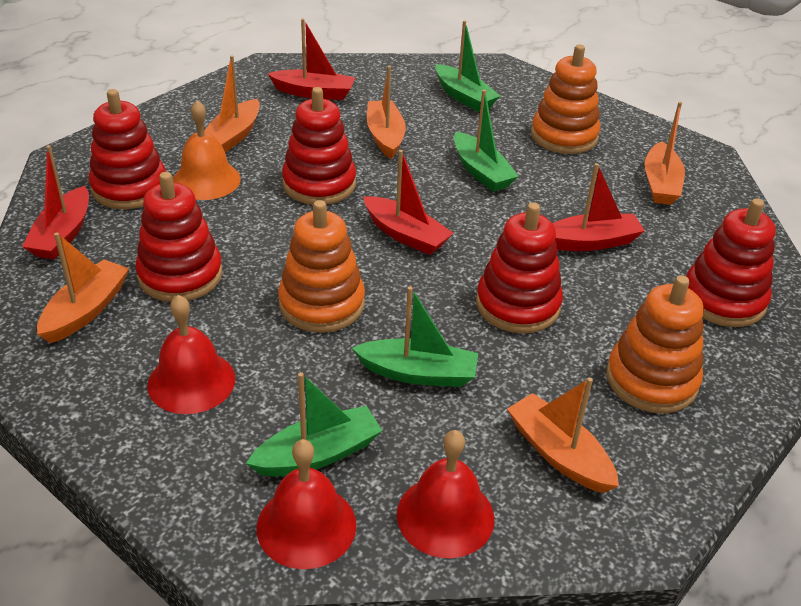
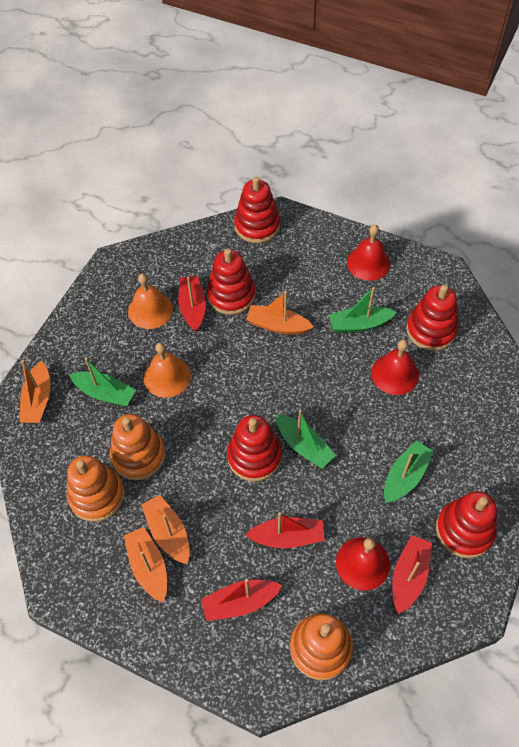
orange bell: [173,100,241,200] = 1 -> [128,273,173,329] [144,342,191,398] = 2
orange boat: [37,233,129,343] [204,55,260,153] [367,66,406,159] [507,377,619,493] [645,102,685,205] = 5 -> [20,360,50,423] [124,527,167,603] [141,495,190,564] [246,291,314,334] = 4

